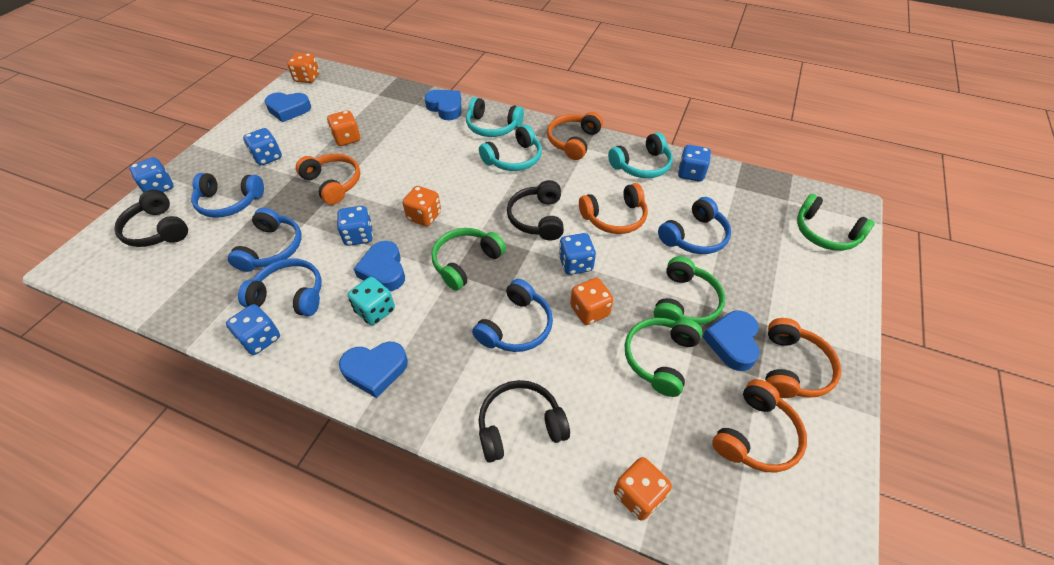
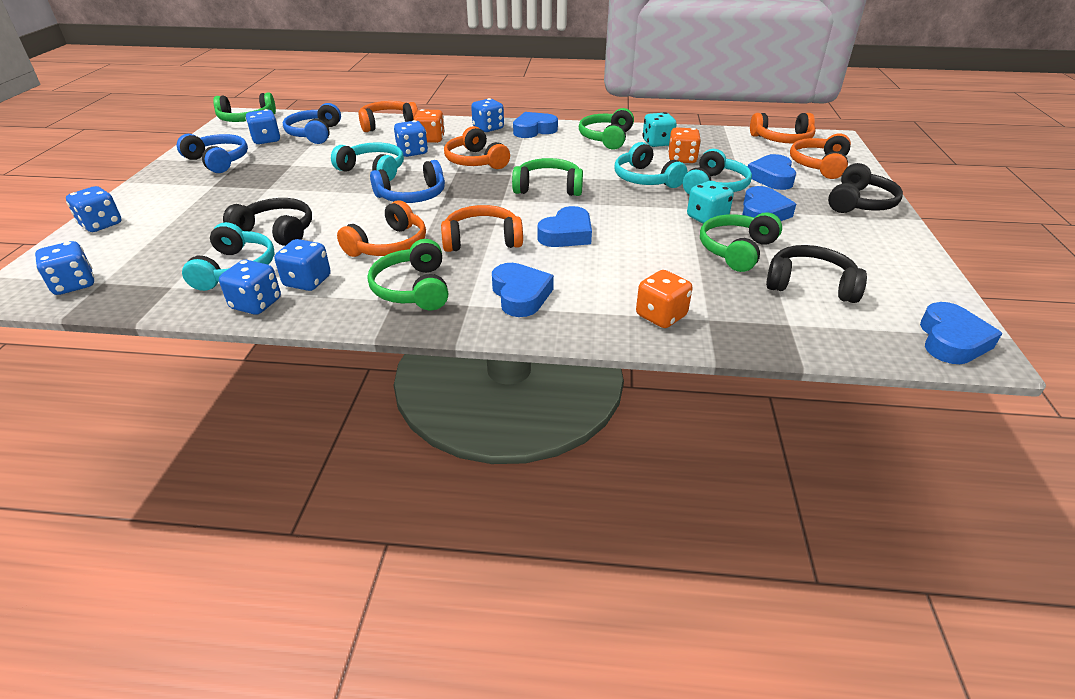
blue dice: [129,157,174,193] [226,304,280,355] [243,128,282,166] [337,206,373,246] [559,233,596,275] [678,145,711,182] = 6 -> [35,241,95,295] [66,186,122,232] [219,260,281,315] [246,109,281,144] [275,239,331,291] [394,120,428,157] [471,98,504,132] = 7
blue headphones: [191,173,264,218] [228,208,302,272] [238,258,322,316] [472,279,553,352] [658,197,731,254] = 5 -> [177,134,248,173] [283,103,341,144] [370,160,445,203] = 3
blue heart: [264,92,311,122] [339,342,408,398] [354,241,405,291] [424,90,461,120] [703,311,760,371] = 5 -> [492,263,554,317] [513,112,558,138] [537,206,592,247] [742,186,796,221] [748,154,796,190] [920,302,1002,364] = 6
green headphones: [431,228,506,291] [625,318,702,397] [653,256,725,325] [797,194,875,251] = 4 -> [213,92,276,122] [368,239,448,310] [512,158,583,196] [579,108,634,150] [700,212,782,272] = 5
orange dice: [287,53,319,83] [327,110,361,146] [402,186,441,226] [570,278,614,325] [614,457,672,520] = 5 -> [414,109,445,143] [636,270,693,328] [668,127,701,163] = 3
orange headphones: [296,154,360,205] [547,112,603,160] [579,183,648,234] [712,379,807,473] [765,318,841,398] = 5 -> [337,200,426,257] [359,101,418,132] [441,205,523,252] [444,126,510,169] [750,113,816,143] [790,133,851,179] = 6
turquoise dice: [348,277,395,325] = 1 -> [642,112,677,147] [687,181,734,224] = 2
turquoise headphones: [466,97,524,137] [479,125,542,171] [608,132,673,178] = 3 -> [182,222,275,291] [331,142,404,181] [614,142,687,188] [683,149,752,195] = 4

